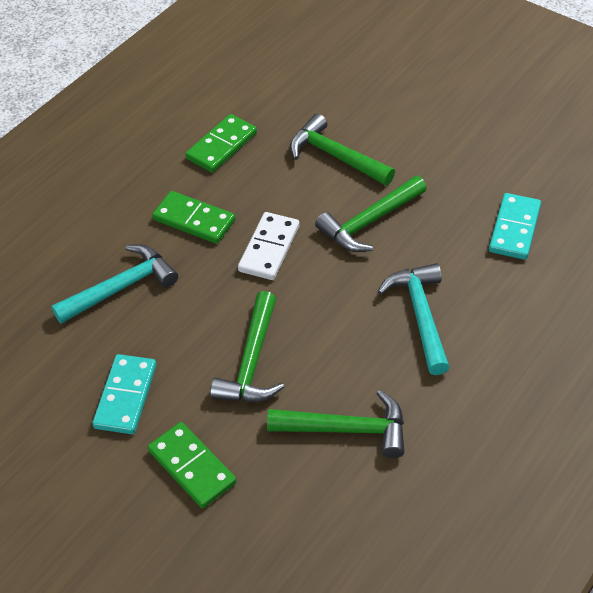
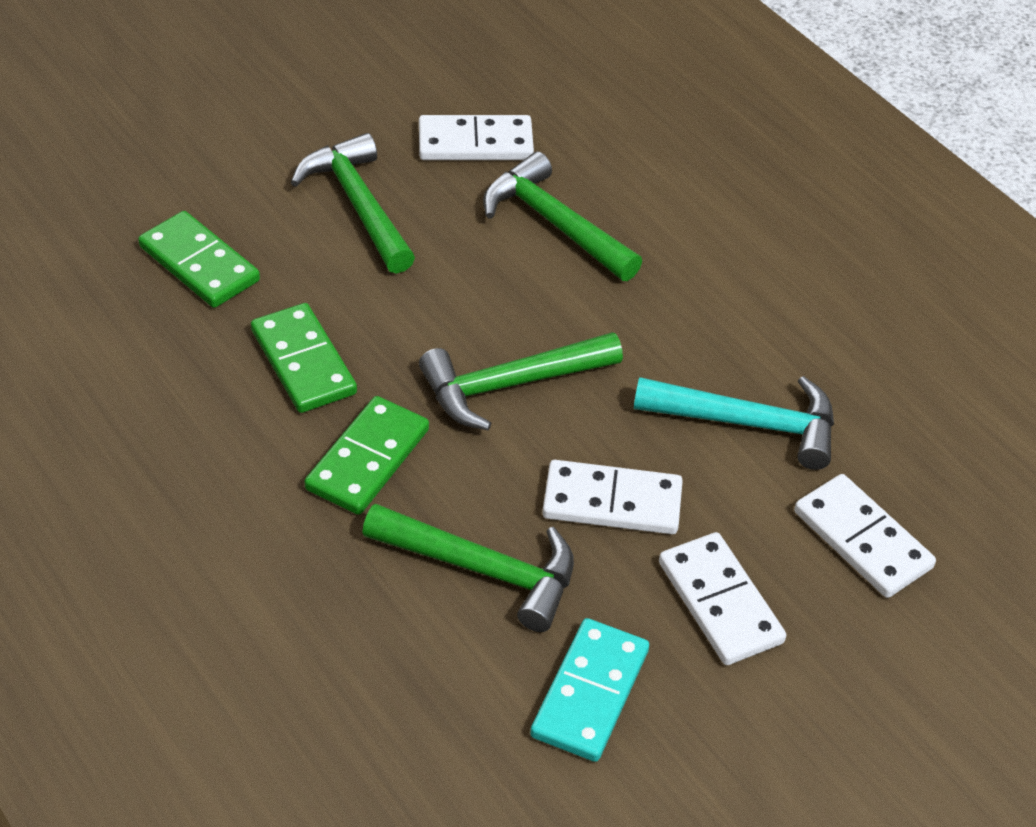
turquoise domino: [92,354,157,434] [489,193,541,260] = 2 -> [530,618,649,762] = 1
turquoise hammer: [51,244,178,324] [377,263,450,375] = 2 -> [634,376,834,470] = 1
white domino: [238,212,300,280] = 1 -> [419,115,534,160] [542,460,683,534] [659,532,786,665] [794,474,936,598] = 4

